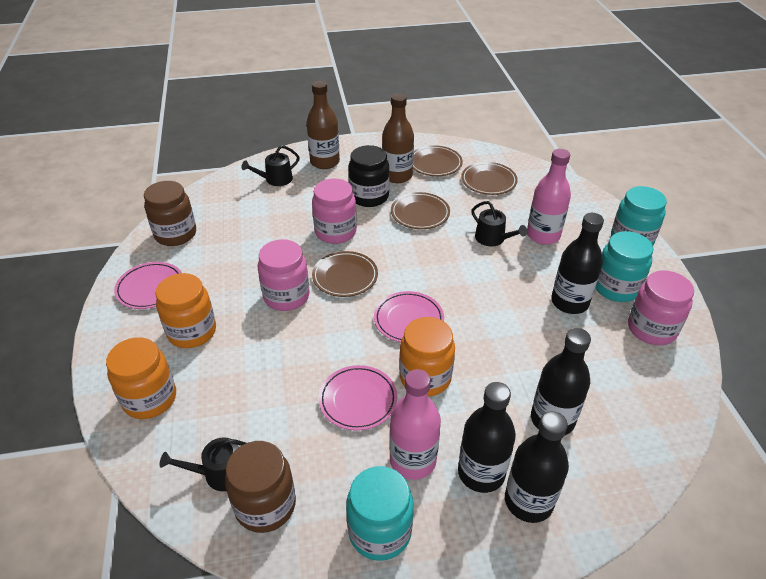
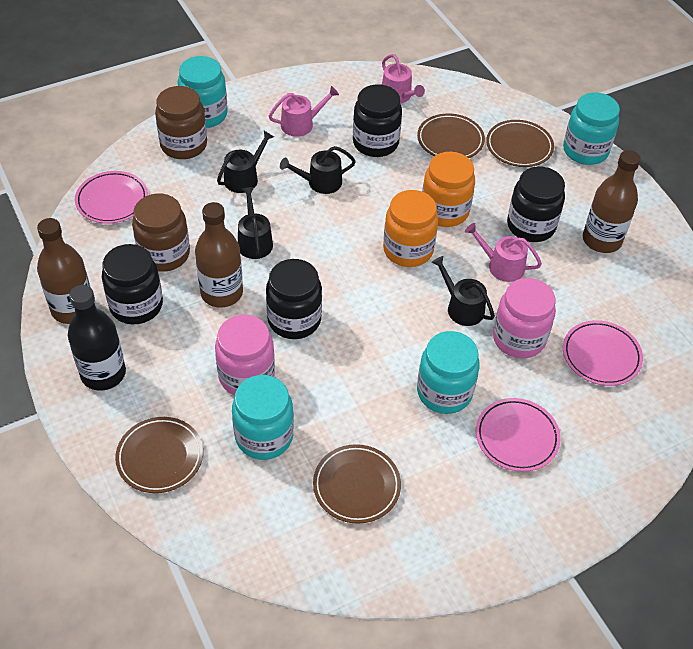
black bottle: [458,382,516,493] [505,411,569,523] [531,328,591,435] [551,213,604,314] = 4 -> [68,285,126,391] = 1
black jar: [348,145,390,207] = 1 -> [102,244,163,324] [266,259,322,339] [353,84,402,157] [507,166,565,242] = 4
black watering can: [160,437,246,491] [241,145,300,186] [471,201,527,246] = 3 -> [217,131,274,193] [238,187,273,259] [280,146,356,194] [431,256,495,326] = 4
brown bottle: [307,81,340,169] [382,93,414,183] = 2 -> [37,218,91,324] [195,202,243,307] [583,150,641,253] = 3
orange jar: [106,337,176,419] [155,273,216,348] [399,317,455,397] = 3 -> [383,190,438,267] [422,152,475,227] = 2
pink bottle: [389,369,441,480] [527,149,571,245] = 2 -> none = 0
pink jar: [258,239,310,311] [312,179,357,244] [628,270,694,345] = 3 -> [215,315,275,395] [493,278,556,358] = 2
pink watering can: none = 0 -> [269,86,339,137] [382,54,425,103] [465,223,542,282] = 3
turquoise jar: [346,466,414,561] [596,231,653,302] [611,186,667,245] = 3 -> [178,56,228,128] [232,375,294,460] [417,331,480,414] [563,93,620,165] = 4

